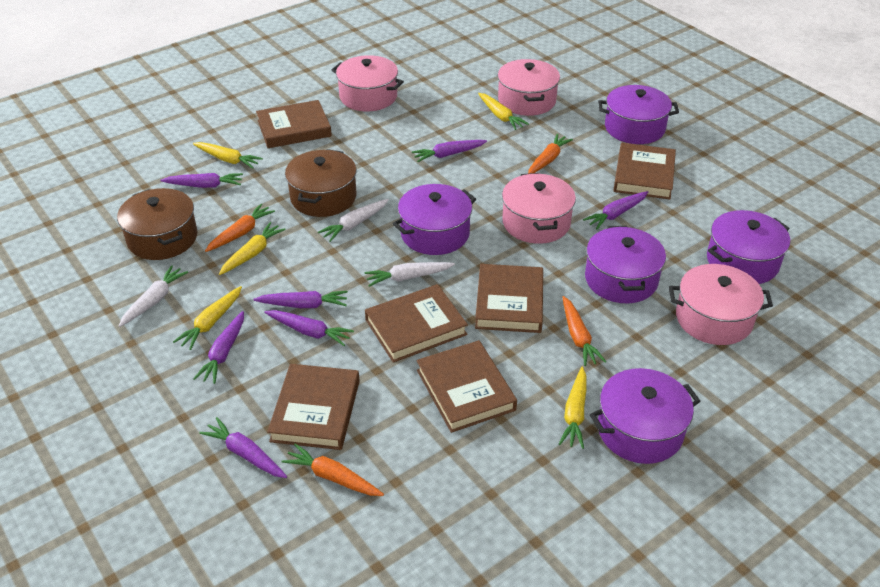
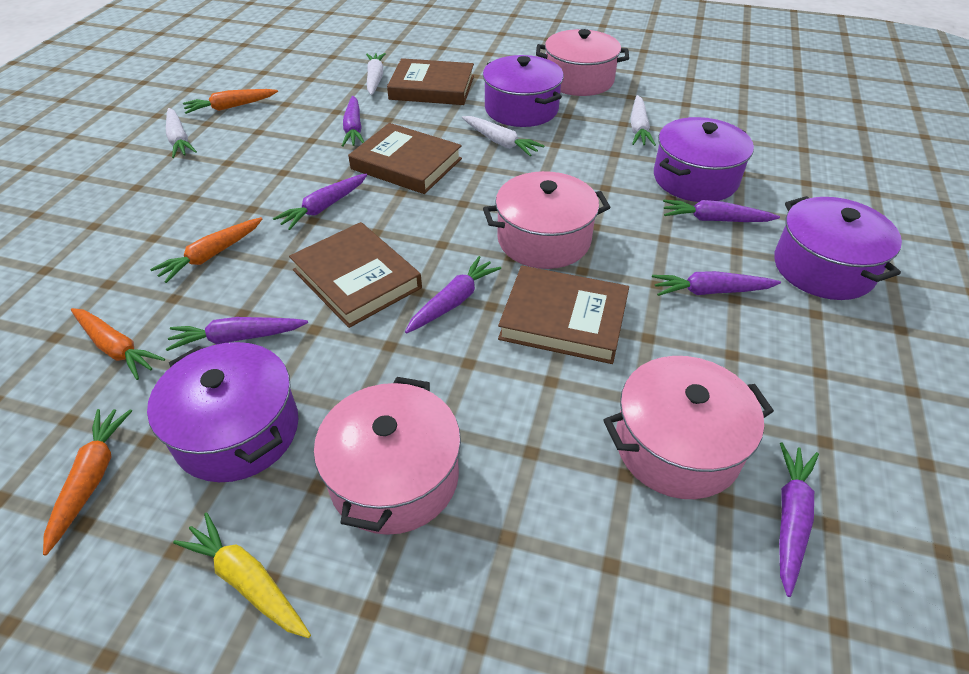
brown book: [256,100,332,148] [267,364,360,450] [365,284,468,363] [417,340,517,433] [475,264,543,333] [613,143,676,199] = 6 -> [289,222,422,328] [348,123,462,194] [387,58,474,105] [498,266,629,364] = 4
brown pot: [117,188,197,260] [285,149,357,217] = 2 -> none = 0
purple pot: [393,184,476,255] [585,226,666,303] [590,368,700,464] [598,85,679,144] [707,210,790,284] = 5 -> [147,342,299,482] [483,55,564,127] [654,117,754,202] [774,196,902,300] = 4
white carrot: [119,265,188,327] [318,199,389,242] [365,262,455,287] = 3 -> [166,108,197,158] [366,53,386,95] [462,116,544,156] [630,95,656,146] = 4
yellow carrot: [173,286,242,350] [193,142,263,169] [219,222,286,275] [478,93,529,130] [559,367,586,449] = 5 -> [173,513,311,638] = 1

